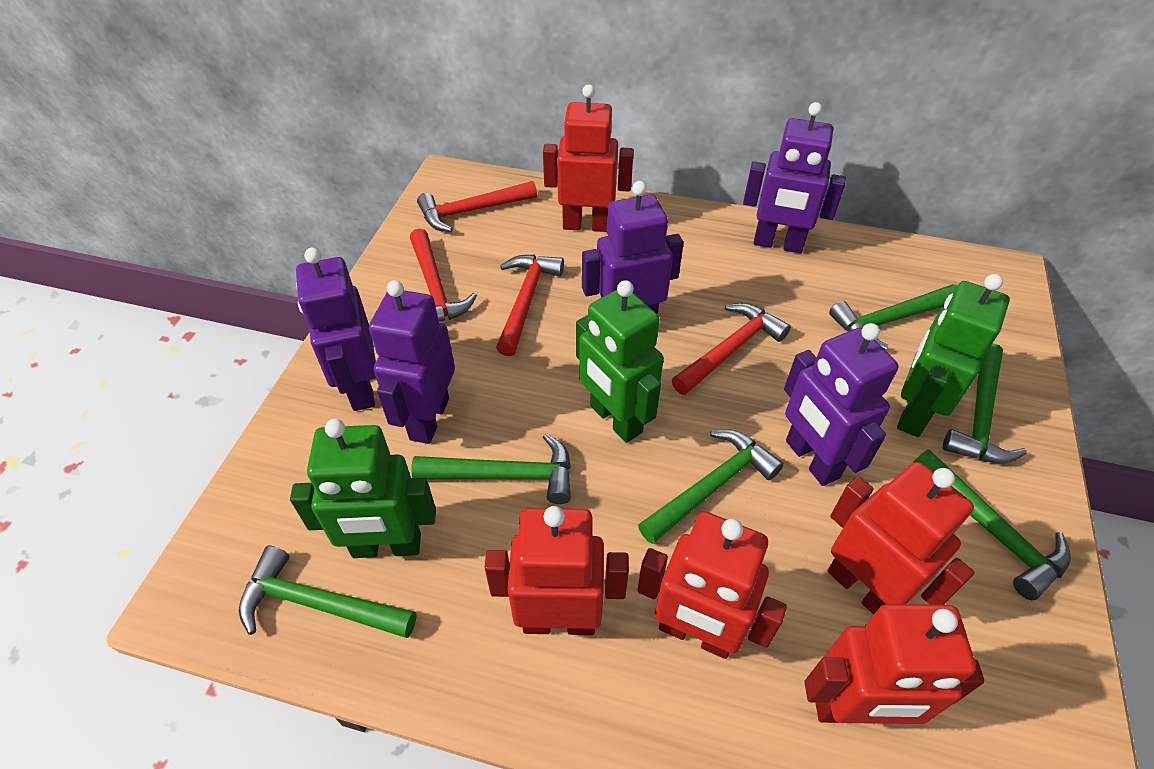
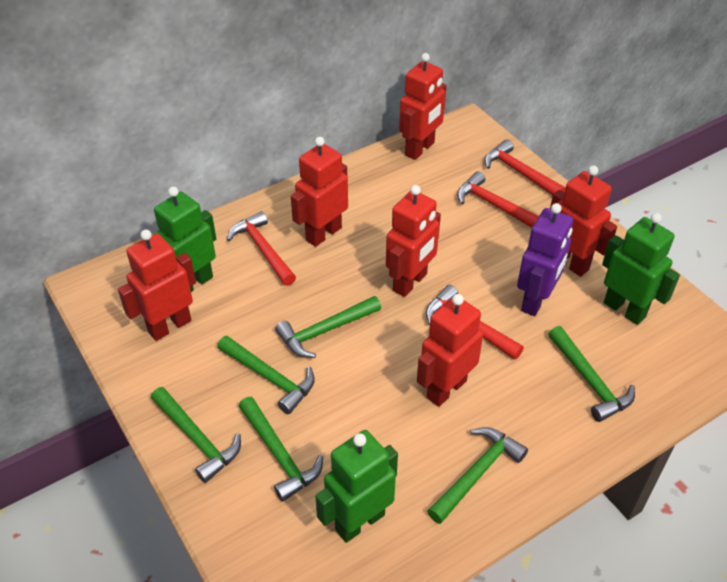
purple robot: [296,247,376,411] [369,280,455,444] [582,181,684,314] [743,102,846,253] [784,323,899,486] = 5 -> [517,203,573,316] = 1
red robot: [484,506,629,635] [543,84,634,232] [637,512,787,659] [804,604,984,724] [827,462,975,615] = 5 -> [118,230,196,341] [291,137,348,247] [386,185,441,297] [399,53,447,160] [417,294,483,407] [550,166,617,277] = 6

